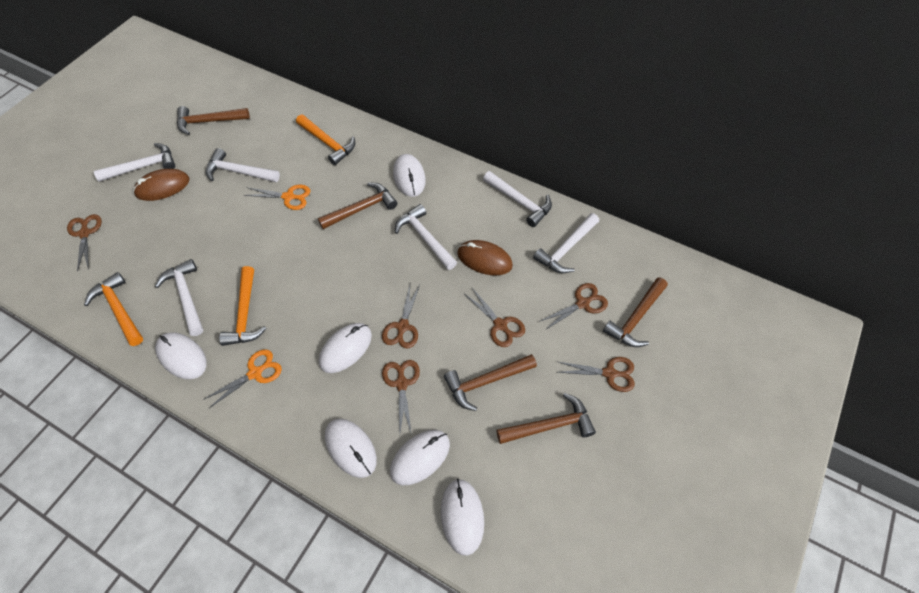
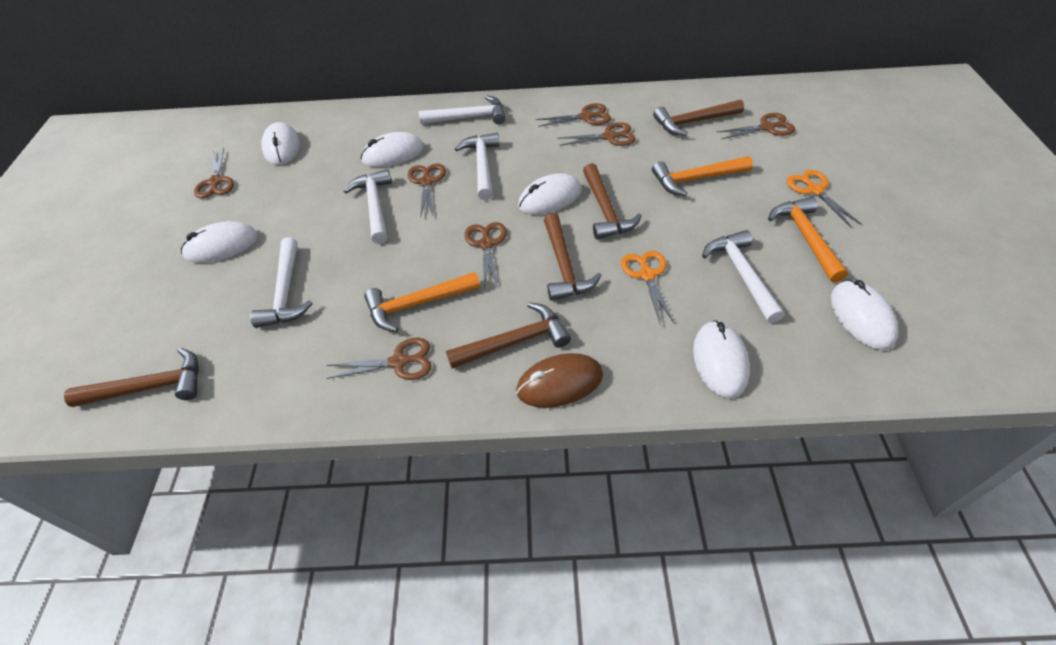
brown mouse: [133,169,189,201] [457,240,513,275] = 2 -> [516,353,603,408] = 1
brown scissors: [67,214,102,272] [382,285,420,348] [382,360,420,432] [465,288,525,347] [539,283,608,330] [557,357,635,392] = 6 -> [194,148,234,198] [326,338,431,380] [407,163,446,218] [464,222,507,289] [536,103,611,127] [557,122,636,146] [717,113,795,139] = 7
white hammer: [94,143,175,182] [155,259,203,336] [206,148,280,182] [395,204,457,270] [483,171,552,227] [533,213,599,273] = 6 -> [250,237,313,328] [344,169,392,244] [419,96,506,125] [455,132,500,200] [702,230,785,323] = 5

